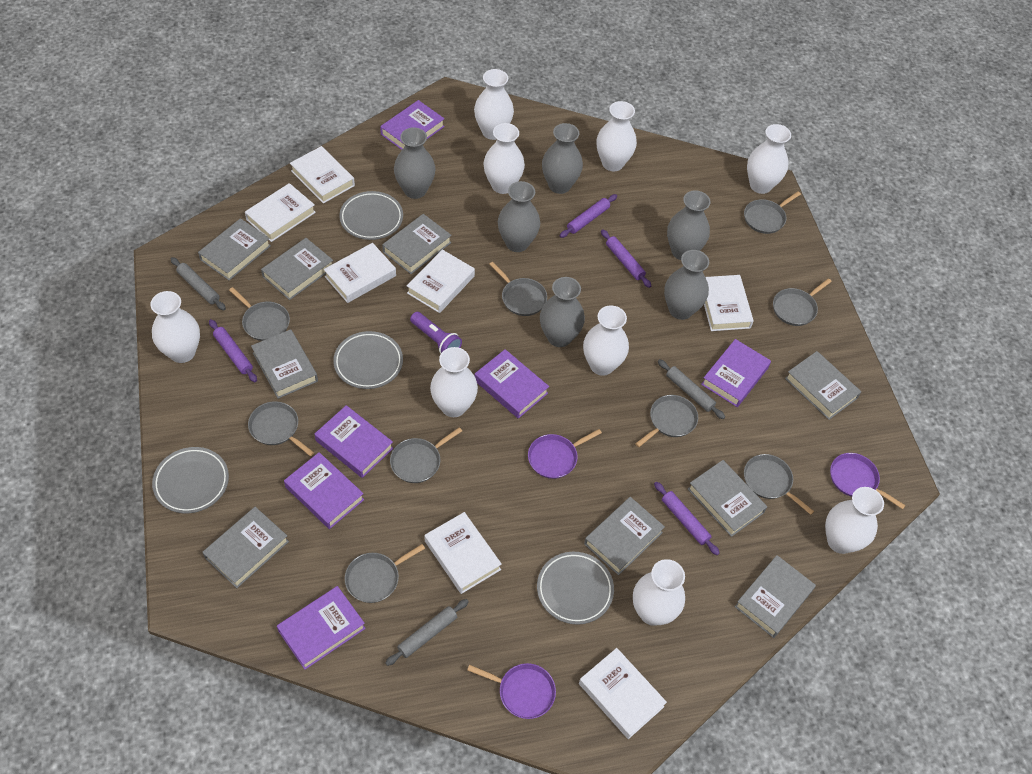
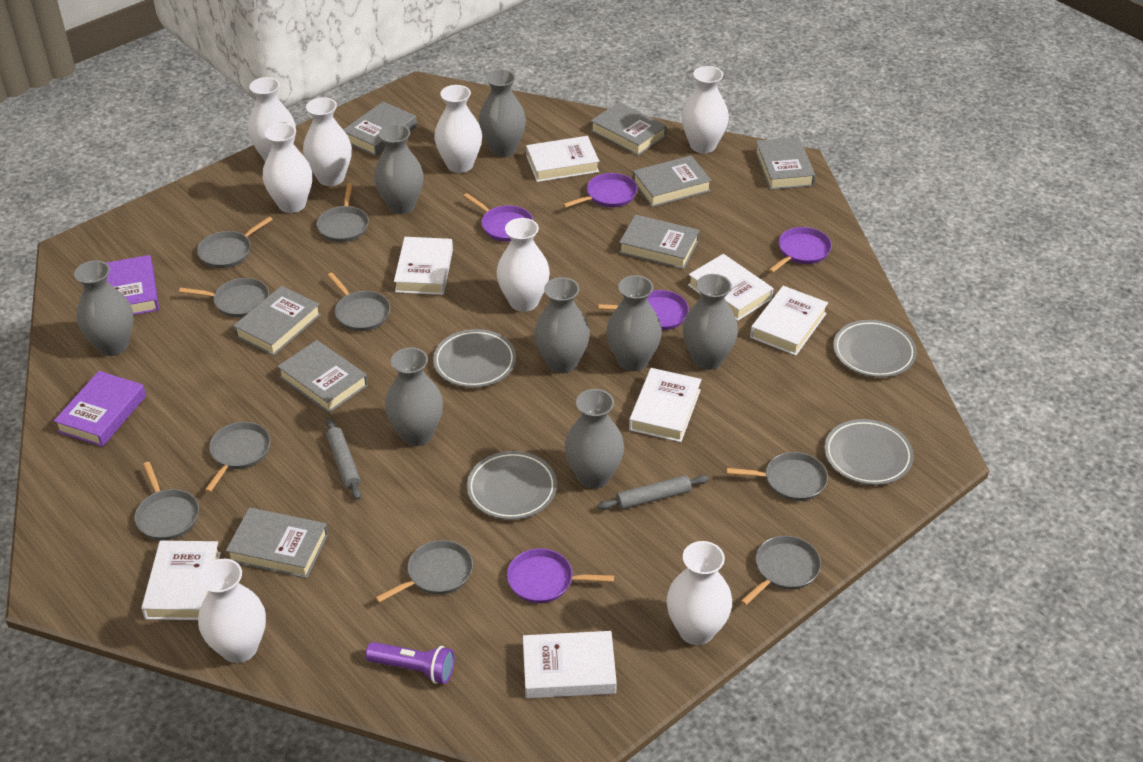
grey book: [198,218,271,280] [202,507,289,588] [251,329,318,399] [261,238,333,300] [382,214,452,274] [584,497,665,575] [688,460,767,537] [735,555,816,638] [785,351,861,420] = 9 -> [226,507,328,578] [233,286,321,356] [277,340,368,413] [343,102,417,156] [591,102,667,156] [619,215,699,269] [633,156,712,207] [755,137,815,190] = 8
grey rolling pin: [171,257,226,310] [385,599,469,666] [658,359,725,419] = 3 -> [326,417,361,500] [598,475,709,510] = 2
grey vase: [394,127,436,199] [498,181,540,252] [540,277,585,347] [542,123,583,194] [664,250,709,320] [667,190,711,260] = 6 -> [74,260,134,356] [374,124,424,214] [385,347,443,446] [479,69,526,157] [534,277,590,373] [564,389,624,489] [606,275,662,371] [683,274,738,370] = 8
purple book: [277,586,366,670] [284,452,364,529] [314,405,393,478] [380,100,445,150] [475,349,549,419] [701,339,771,407] = 6 -> [54,371,146,447] [107,255,159,315] = 2
purple pan: [467,663,556,719] [528,429,602,479] [830,453,906,509] = 3 -> [464,193,533,242] [507,548,614,603] [563,173,637,208] [598,290,689,330] [769,227,832,273] = 5
purple rolling pin: [209,319,257,382] [560,194,617,238] [601,229,651,288] [654,482,720,555] = 4 -> none = 0
white vase: [150,291,200,363] [430,347,478,417] [474,69,514,140] [483,123,525,194] [583,305,629,376] [596,101,637,171] [633,559,685,626] [747,124,791,194] [825,487,884,554] = 9 -> [198,559,266,663] [248,77,296,161] [263,123,312,213] [303,97,352,186] [434,85,482,173] [497,218,550,312] [667,541,732,645] [682,66,729,153] = 8

